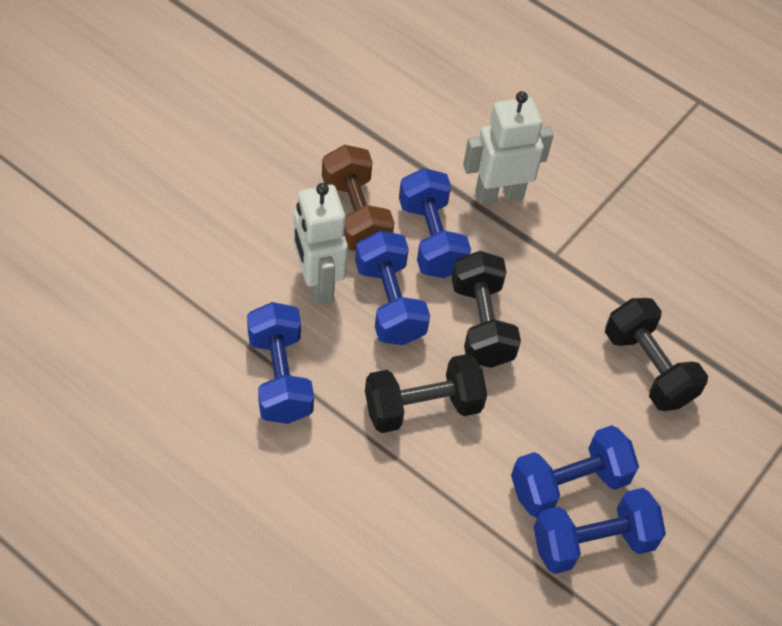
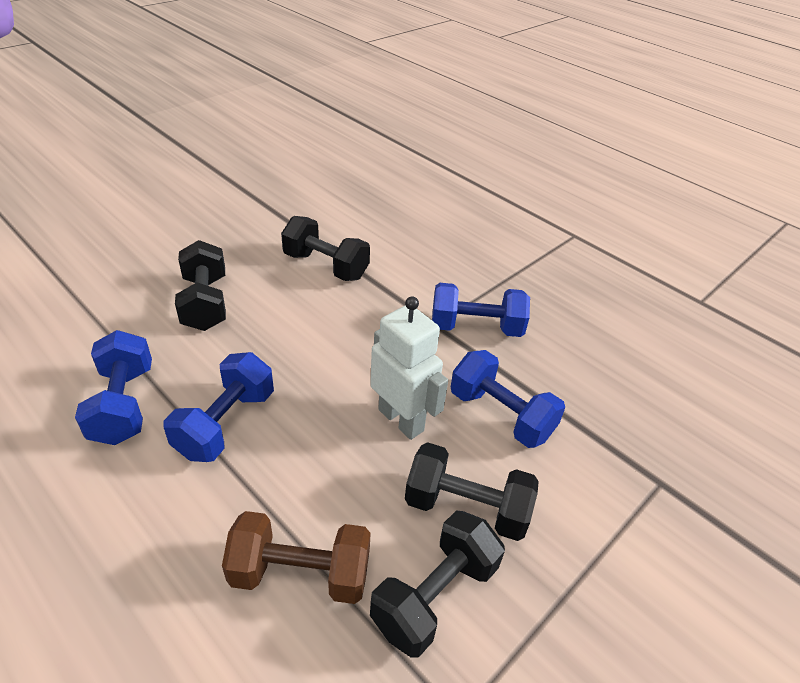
black dumbbell: [365,354,487,433] [452,251,521,368] [605,298,708,411] = 3 -> [175,240,226,331] [281,216,370,281] [370,511,505,658] [405,442,539,541] = 4
blue dumbbell: [247,302,314,424] [355,231,430,345] [399,168,471,278] [511,425,639,518] [534,488,666,574] = 5 -> [75,330,152,445] [163,352,274,462] [432,283,530,337] [451,350,565,448] = 4
white robot: [293,183,348,305] [463,91,553,204] = 2 -> [370,296,448,440] = 1

